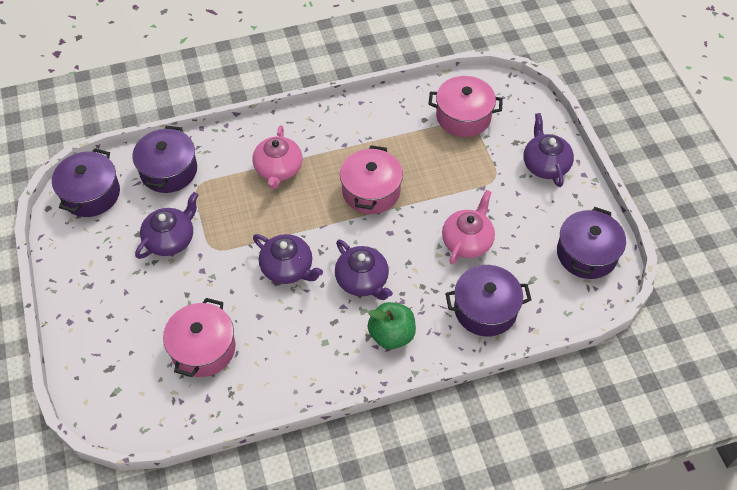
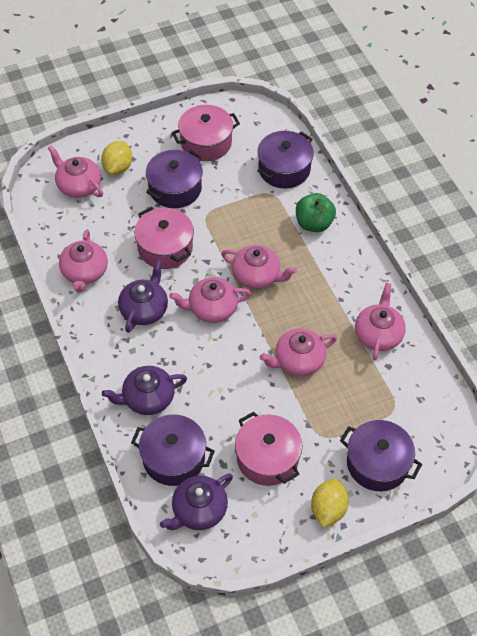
pink teapot: [253,125,303,189] [442,190,495,264] = 2 -> [48,145,103,198] [59,229,108,292] [169,277,251,323] [221,245,297,289] [260,328,337,376] [355,283,406,360] = 6
purple teapot: [135,192,198,259] [253,234,323,284] [335,239,393,300] [524,113,574,187] = 4 -> [102,366,187,415] [118,260,168,333] [160,473,233,530] = 3
yellow lemon: none = 0 -> [101,141,132,175] [311,479,349,528] = 2

